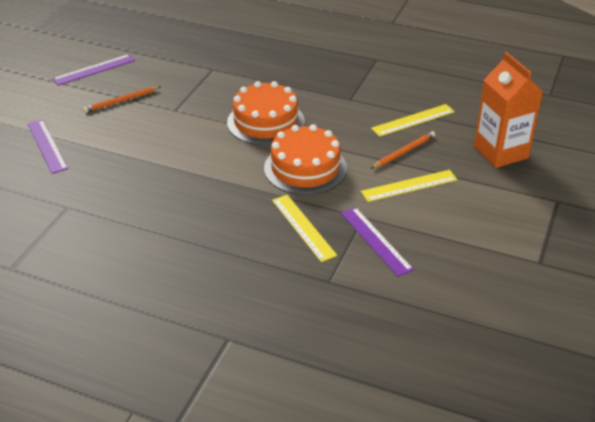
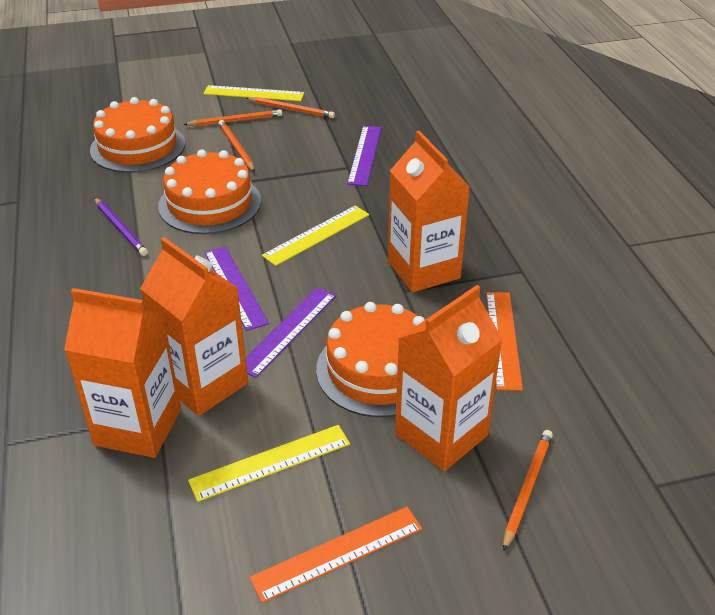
orange cake: [227,81,305,145] [264,124,347,195] = 2 -> [90,97,185,173] [158,150,261,234] [316,302,425,417] = 3
orange carton: [474,52,543,168] = 1 -> [64,288,181,458] [140,237,248,416] [388,131,470,293] [395,285,503,471] = 4
orange pencil: [83,86,160,113] [371,131,435,169] = 2 -> [183,109,282,126] [218,120,255,172] [246,97,335,118] [503,430,553,551] = 4
orange ruler: none = 0 -> [249,507,422,603] [486,292,523,391] = 2
purple pencil: none = 0 -> [94,198,148,256] = 1

